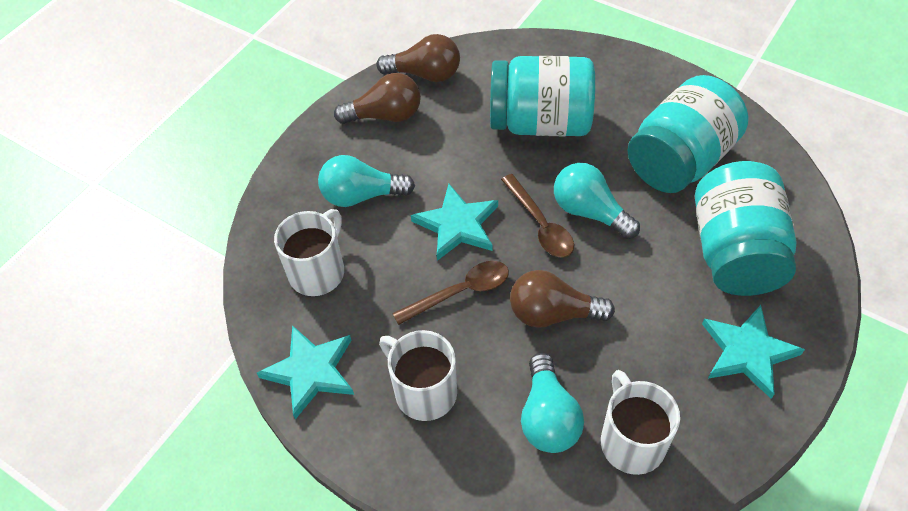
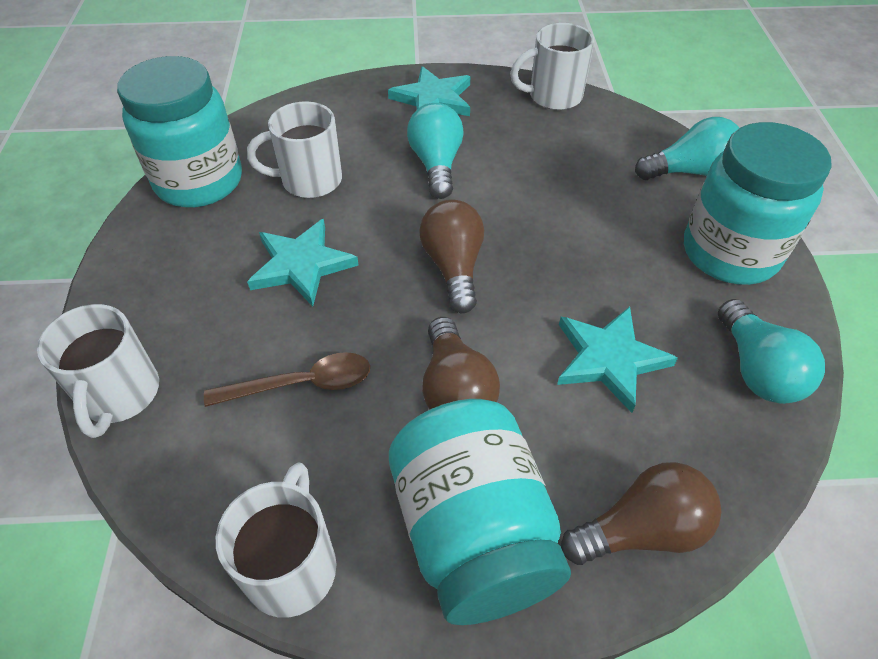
brown spoon: [392,261,509,325] [501,174,574,258] = 2 -> [204,352,370,407] = 1
white mug: [274,209,344,296] [379,330,457,421] [601,370,680,475] = 3 -> [37,304,159,438] [216,463,336,618] [247,101,342,198] [510,23,594,110] = 4

